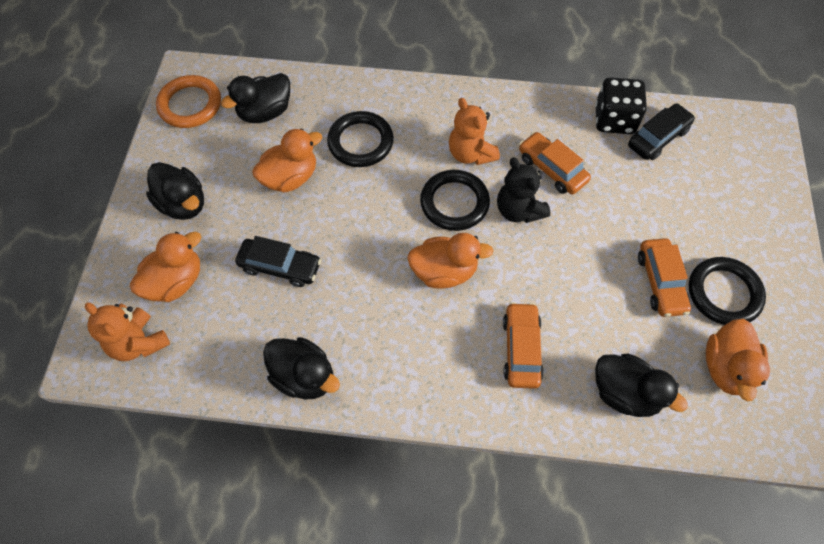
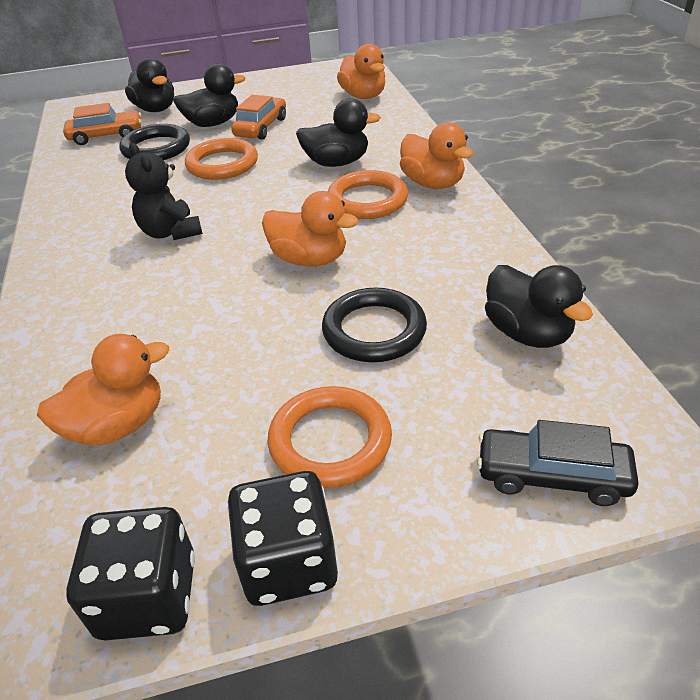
black car: [235,236,321,287] [628,103,695,160] = 2 -> [477,420,639,506] = 1
black dice: [595,77,647,134] = 1 -> [66,507,195,641] [227,471,338,606] = 2
black ring: [327,111,394,167] [420,170,490,231] [689,257,766,325] = 3 -> [120,124,190,160] [322,288,427,362] = 2
orange car: [503,302,544,389] [519,132,591,194] [638,238,691,317] = 3 -> [63,103,141,145] [231,95,286,140] = 2
orange ring: [156,75,221,128] = 1 -> [185,138,258,180] [267,386,392,488] [328,170,408,219] = 3
orange teddy bear: [85,302,170,361] [449,98,500,165] = 2 -> none = 0

